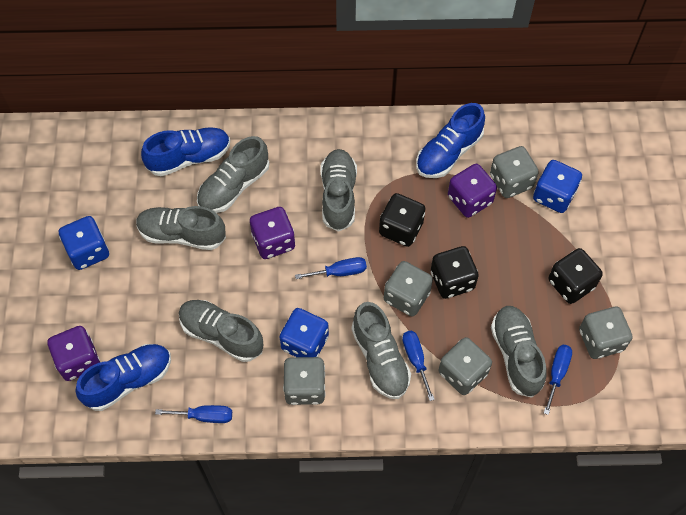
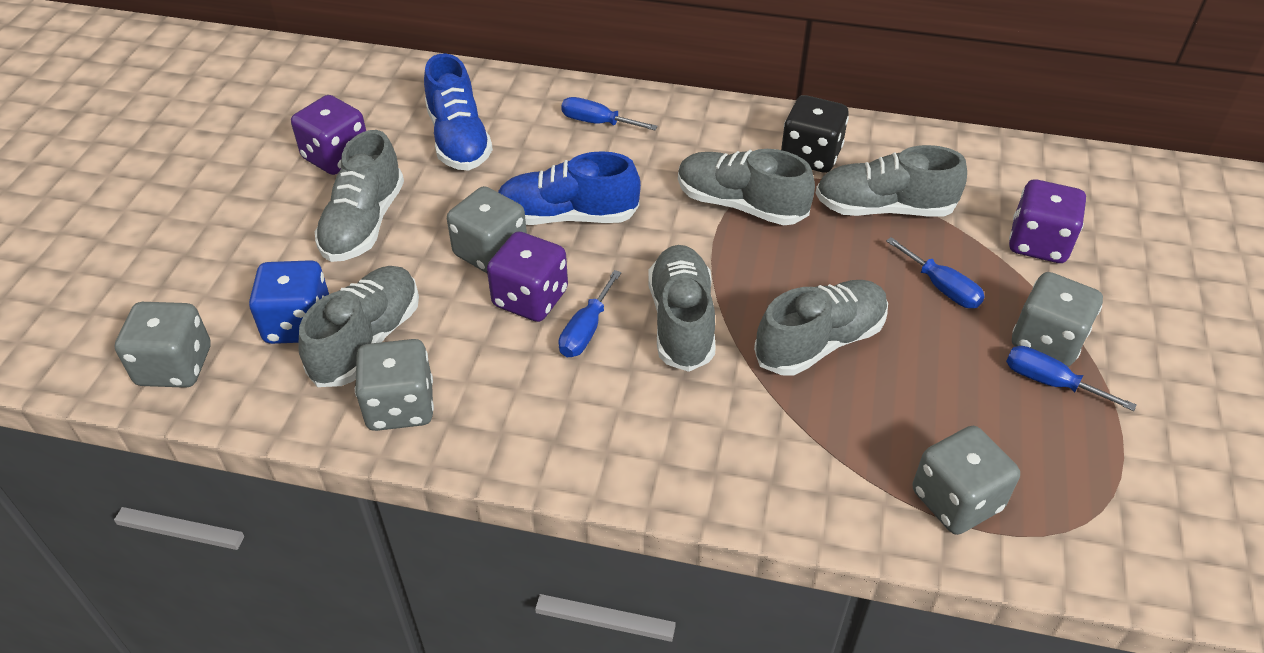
black dice: [379,193,426,247] [431,246,479,299] [548,248,603,304] = 3 -> [781,95,849,173] = 1
blue dice: [59,216,109,270] [280,308,329,357] [533,160,582,213] = 3 -> [249,260,329,344] = 1
blue shoe: [75,344,171,411] [141,127,230,176] [416,103,485,178] = 3 -> [424,54,493,171] [498,151,641,225] = 2

